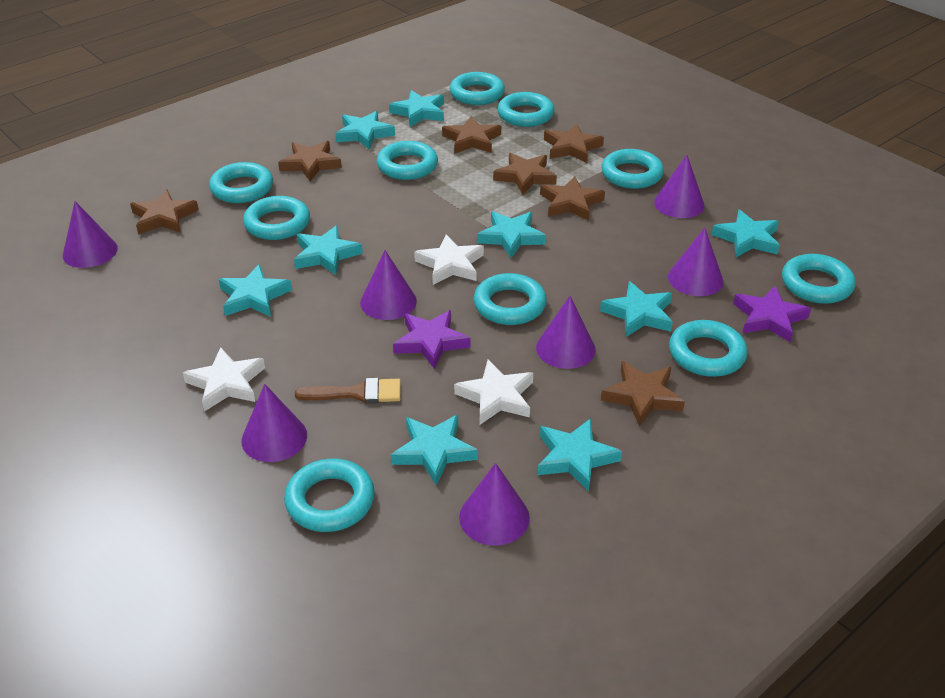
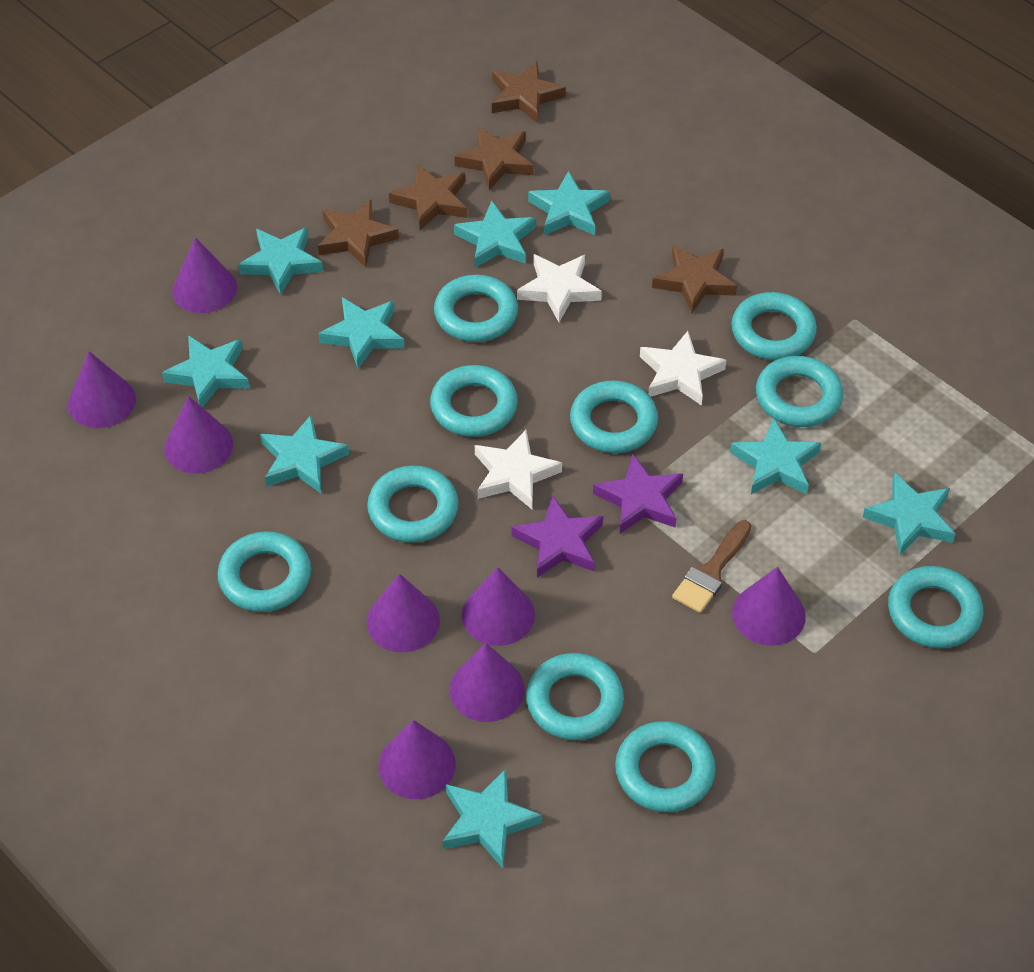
brown star: [130,189,199,235] [278,141,342,181] [442,116,501,154] [493,153,557,195] [540,176,605,221] [544,123,604,163] [601,361,685,427] = 7 -> [318,199,399,268] [389,164,467,230] [454,126,534,191] [492,61,566,123] [652,244,737,314] = 5
purple cone: [63,201,118,268] [242,384,307,462] [360,250,417,320] [459,463,530,546] [536,296,596,369] [654,155,705,218] [668,228,724,296] = 7 -> [68,351,136,428] [164,396,233,474] [172,237,237,313] [366,574,440,653] [378,720,456,800] [449,643,525,722] [462,567,535,646] [732,567,806,646] = 8

